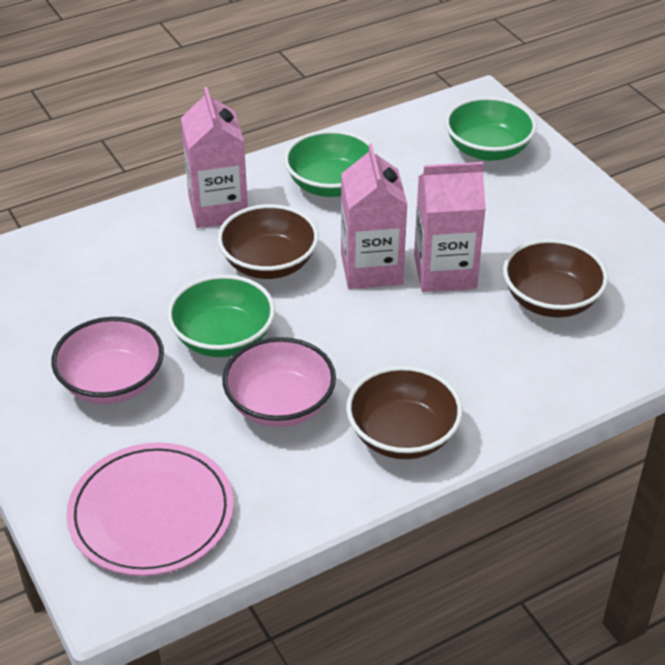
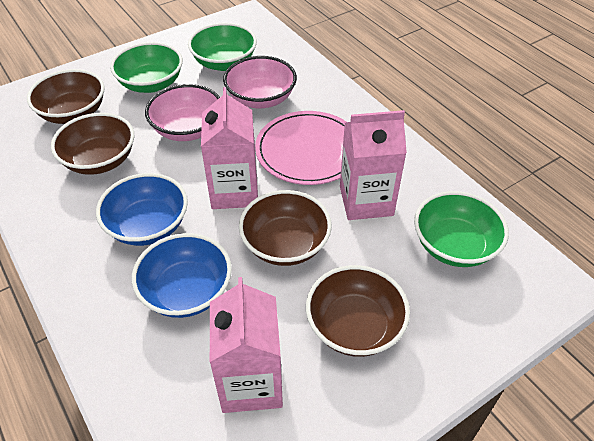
blue bowl: none = 0 -> [96,173,188,246] [132,233,232,318] = 2
brown bowl: [217,204,319,279] [346,366,463,459] [503,239,608,318] = 3 -> [27,69,105,124] [51,113,134,175] [239,190,332,266] [306,265,410,357] = 4

